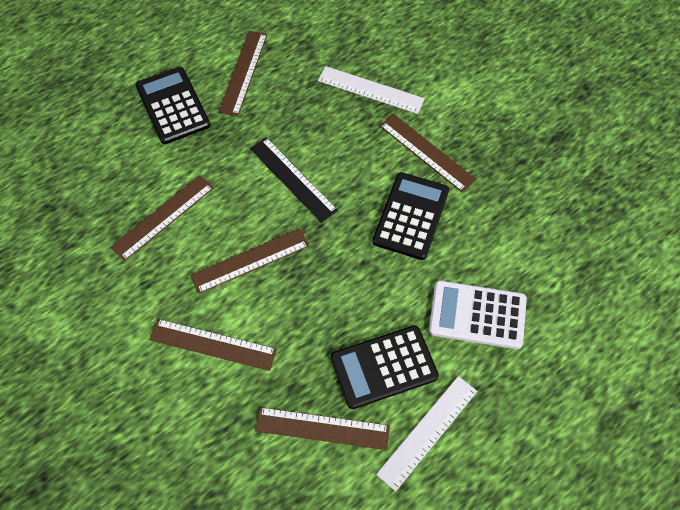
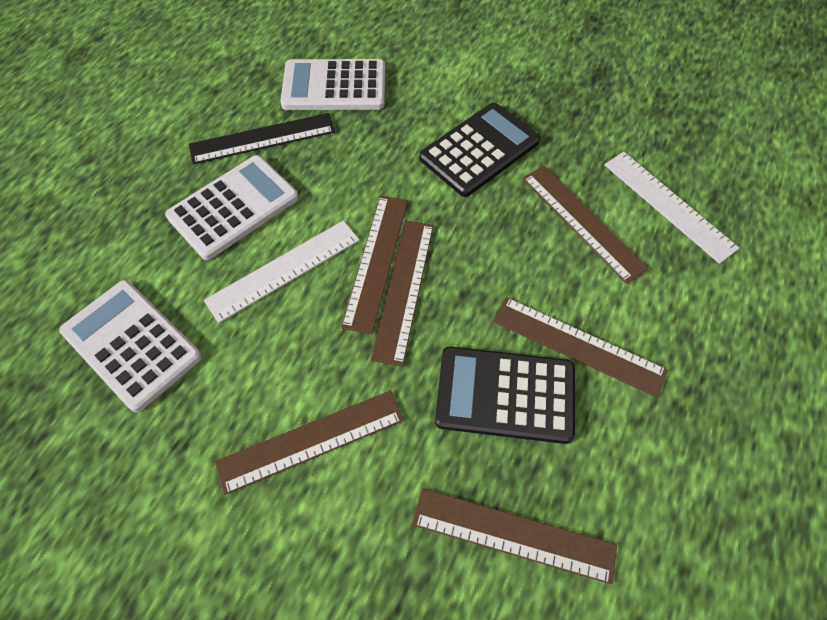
black calculator: [136,67,210,144] [331,325,439,409] [373,172,449,260] = 3 -> [419,103,540,197] [435,347,575,444] = 2
white calculator: [429,280,527,349] = 1 -> [59,280,202,412] [165,155,299,260] [281,59,385,110] = 3

